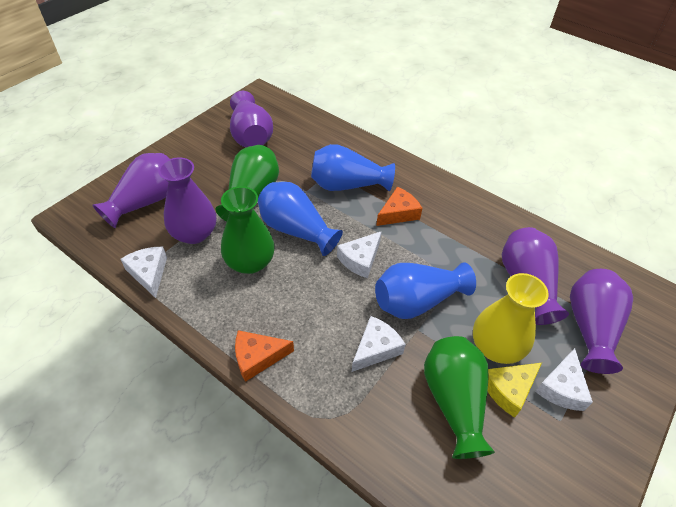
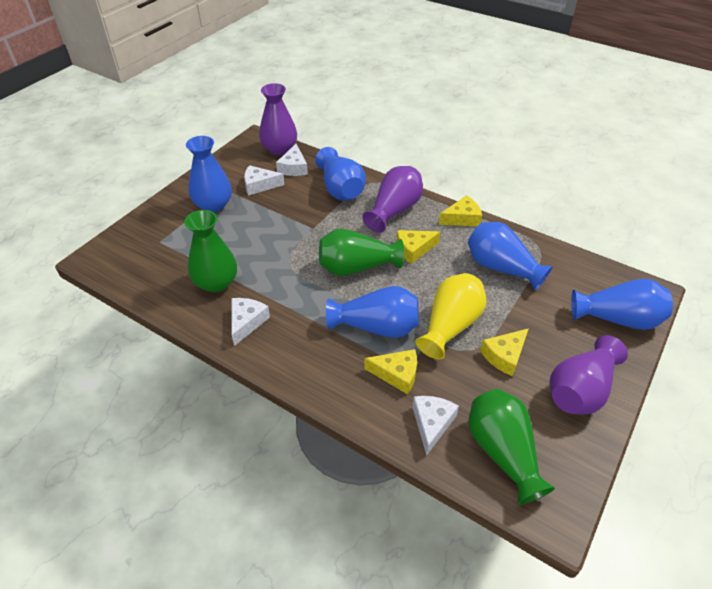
blue vase: [258,182,343,256] [311,144,395,191] [375,262,476,319] = 3 -> [186,136,232,212] [315,147,366,201] [326,286,419,338] [468,222,553,291] [571,278,673,330] = 5
orange cheese: [235,330,294,382] [376,187,422,226] = 2 -> none = 0
purple vase: [92,153,170,228] [158,157,216,244] [230,91,273,148] [502,227,569,325] [570,269,633,374] = 5 -> [259,83,297,155] [362,166,423,233] [550,335,628,415] = 3
yellow cheese: [488,363,542,418] = 1 -> [364,349,417,395] [396,230,440,264] [439,195,482,226] [480,328,529,376] = 4

